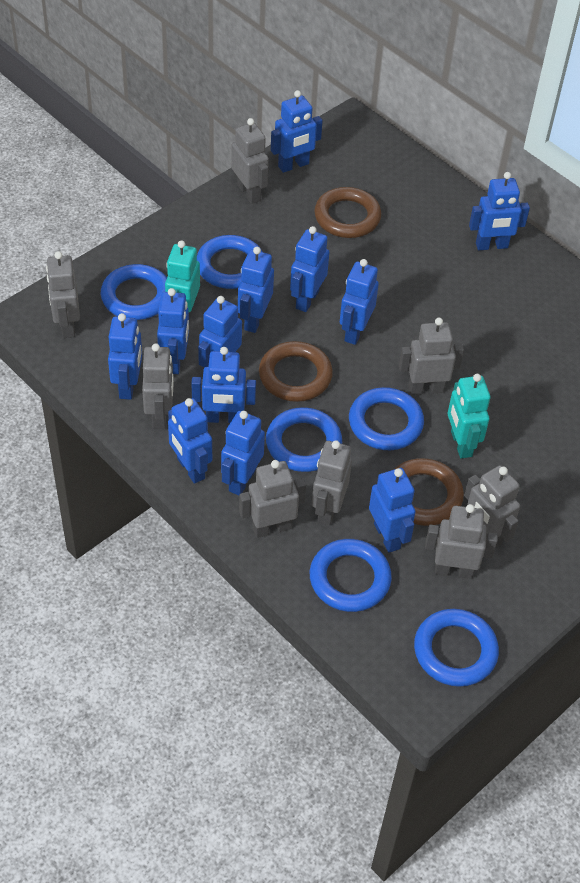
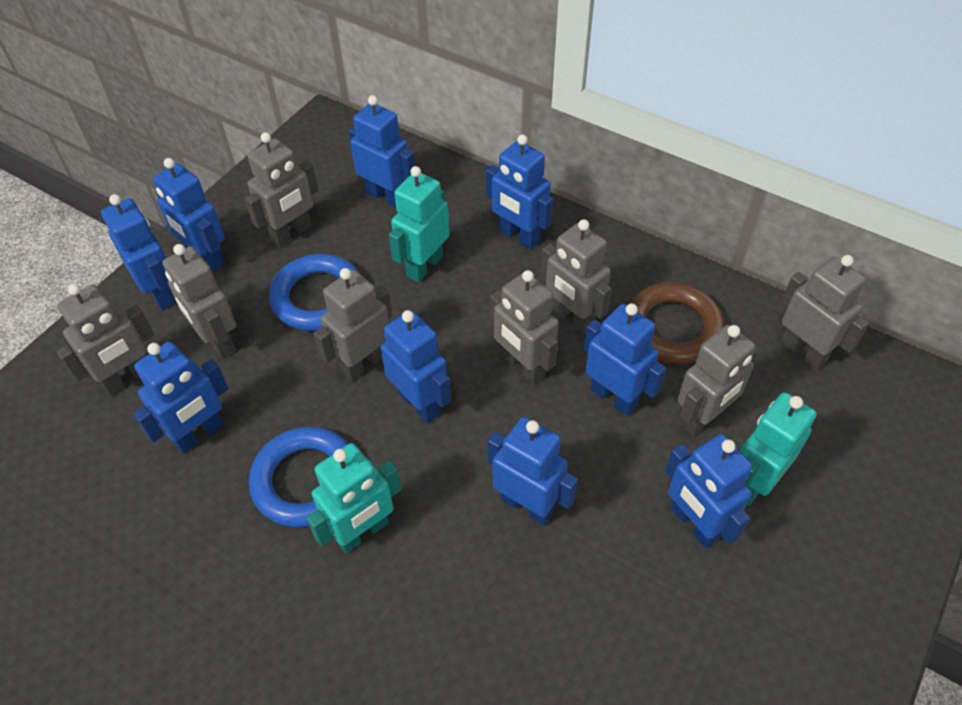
blue ring: [101,264,167,320] [197,235,262,289] [266,407,342,472] [310,539,392,612] [349,387,424,450] [414,609,499,687] = 6 -> [249,427,349,528] [269,254,360,331] = 2
blue robot: [108,313,142,400] [157,288,189,374] [168,398,212,484] [191,347,256,423] [198,296,242,368] [221,411,265,495] [238,247,274,333] [271,90,323,173] [290,226,329,312] [340,259,379,345] [369,468,416,553] [469,172,530,250] = 12 -> [101,194,176,309] [133,342,228,453] [153,158,225,272] [349,95,415,208] [381,310,451,423] [486,135,553,249] [488,417,578,526] [584,304,666,416] [665,434,753,548] = 9
brown ring: [259,341,333,402] [314,187,381,238] [395,458,464,526] = 3 -> [630,282,724,364] = 1
turquoise robot: [165,240,200,312] [448,374,490,459] = 2 -> [307,443,401,553] [389,166,450,283] [741,392,817,506] = 3

